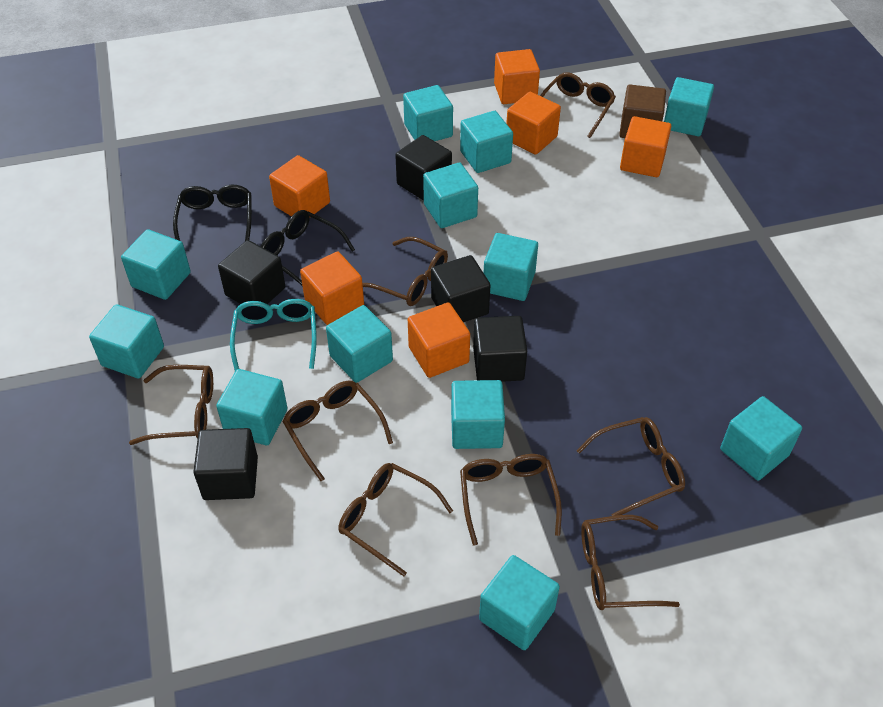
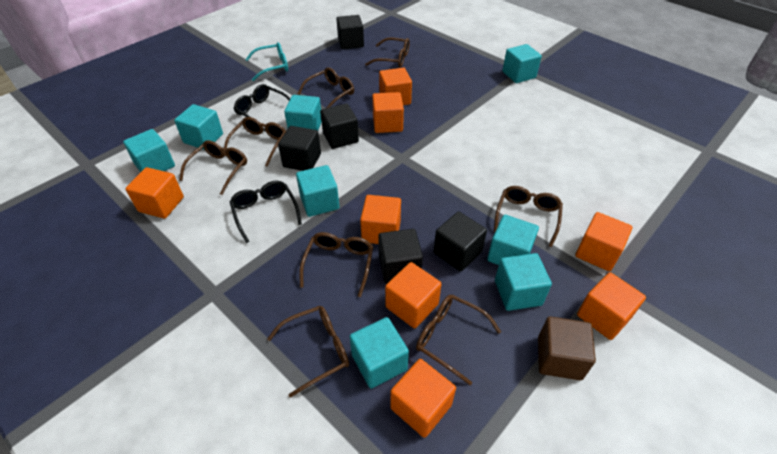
orange cube: [269,155,330,218] [300,252,364,325] [408,302,470,378] [494,49,540,104] [506,92,561,155] [620,116,672,177] = 6 -> [125,167,184,219] [360,195,401,244] [372,92,404,133] [379,67,412,105] [385,262,442,329] [390,359,456,438] [575,212,633,271] [577,272,646,340] = 8
turquoise cube: [89,304,164,379] [121,229,191,300] [216,369,287,445] [326,305,393,383] [403,85,453,141] [423,163,478,228] [451,380,505,449] [460,111,513,173] [479,555,560,650] [484,233,538,301] [664,77,714,136] [720,396,802,480] = 12 -> [123,129,175,172] [174,104,223,150] [284,95,322,131] [296,165,339,217] [350,317,409,389] [487,215,539,265] [495,253,552,311] [502,44,542,83] = 8

